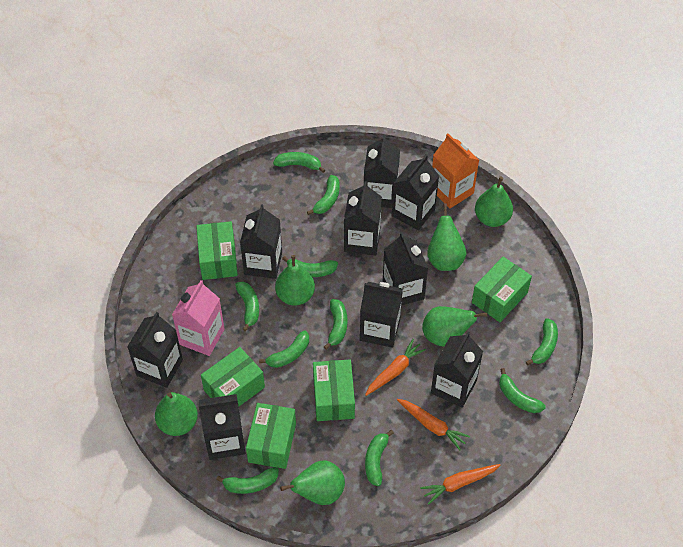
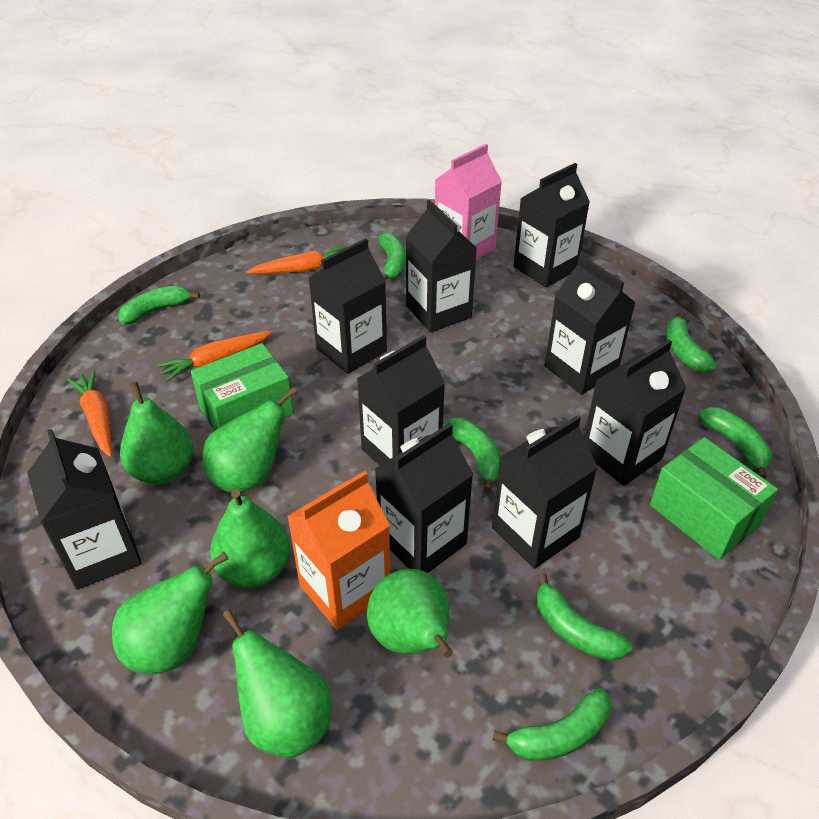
green banana: [216,467,279,494] [235,282,259,332] [259,330,309,368] [273,152,325,173] [282,256,338,277] [307,175,340,215] [324,299,347,350] [365,430,394,486] [499,368,546,413] [526,318,558,365] = 10 -> [118,286,200,324] [379,232,406,280] [444,417,501,492] [492,688,611,761] [537,573,632,661] [666,312,717,373] [699,407,772,479] = 7
green box: [196,221,238,280] [201,347,265,407] [246,403,296,469] [313,360,355,421] [472,257,532,322] = 5 -> [191,343,294,431] [650,437,778,560] = 2

